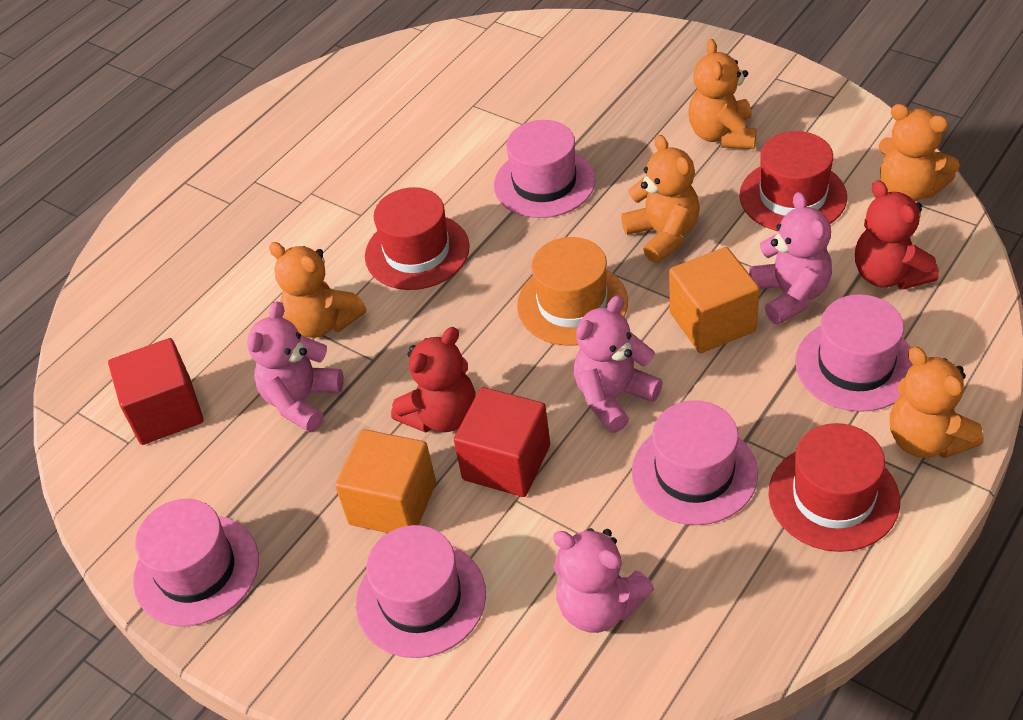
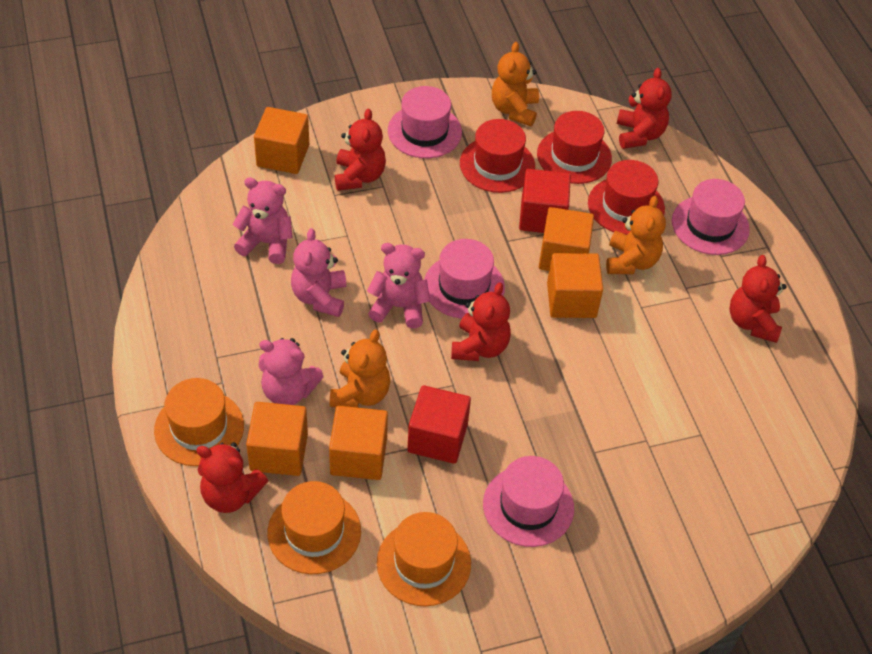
orange cube: [335,429,436,533] [669,247,760,353] = 2 -> [246,402,308,476] [254,107,309,174] [329,406,388,480] [539,207,594,271] [547,253,603,318] = 5
orange hat: [517,237,628,345] = 1 -> [154,378,244,466] [267,481,361,574] [377,512,471,607] = 3
orange teddy bear: [269,242,366,338] [621,135,700,263] [689,39,757,149] [879,104,960,202] [890,347,984,458] = 5 -> [330,329,390,408] [492,42,539,126] [606,196,666,274] = 3
pink hat: [133,499,259,626] [356,525,486,658] [494,120,596,218] [632,400,758,525] [795,294,913,412] = 5 -> [388,86,462,158] [424,239,505,319] [483,456,574,547] [672,179,750,255] = 4
red teddy bear: [391,327,476,433] [855,180,939,290] = 2 -> [196,442,268,513] [335,109,386,191] [451,282,511,361] [617,68,672,149] [729,255,787,343] = 5

